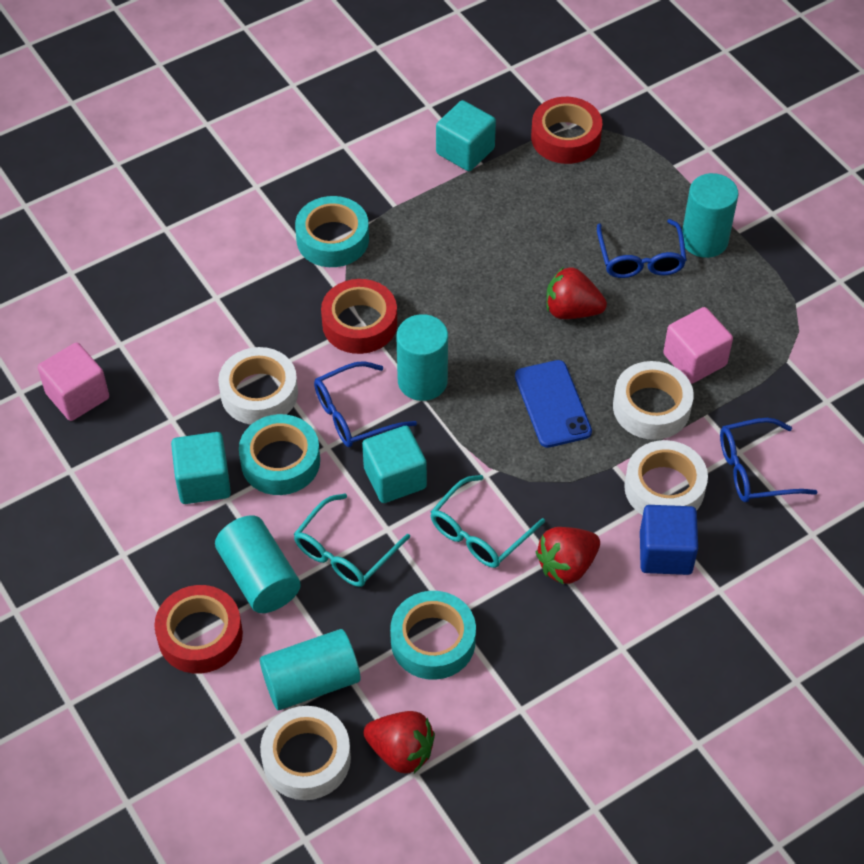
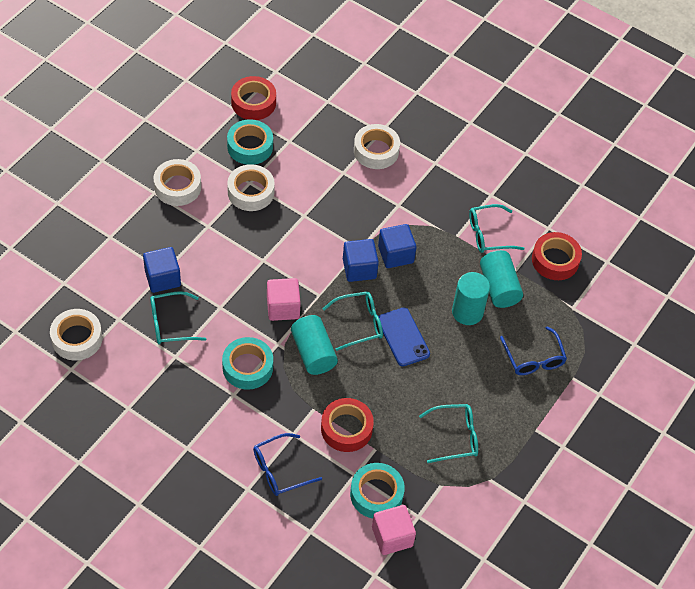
blue cube: [640,505,698,575] = 1 -> [143,247,181,293] [343,239,379,282] [378,224,416,268] = 3
blue glasses: [314,361,417,447] [597,219,687,278] [720,418,817,502] = 3 -> [253,433,322,496] [500,326,567,375] = 2
red strawberry: [363,711,435,773] [536,527,600,585] [546,267,607,319] = 3 -> none = 0
turquoise cube: [171,432,231,504] [362,426,427,503] [436,100,496,171] = 3 -> none = 0
turquoise cylinder: [215,515,301,613] [260,629,361,710] [396,314,448,401] [682,173,739,258] = 4 -> [291,315,338,375] [452,272,490,325] [480,250,523,308] = 3
turquoise glasses: [294,494,410,587] [431,475,545,568] = 2 -> [150,291,206,344] [322,291,383,351] [419,404,478,463] [469,204,525,253] = 4

